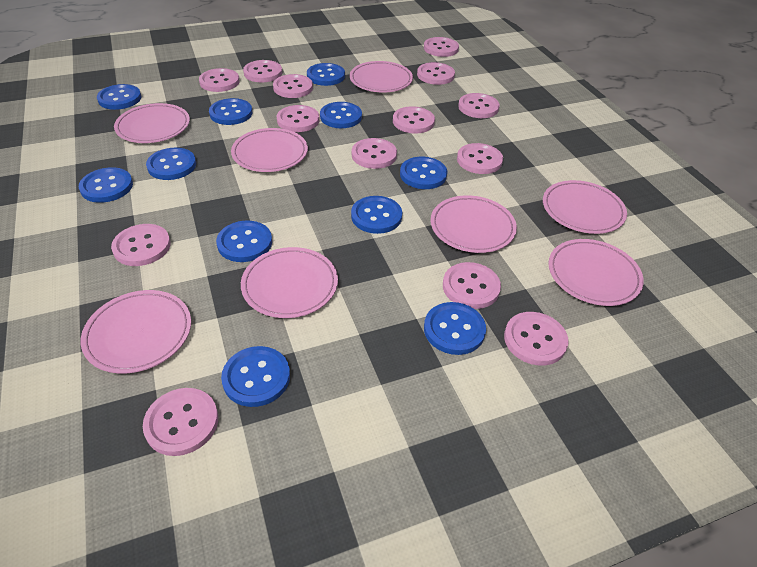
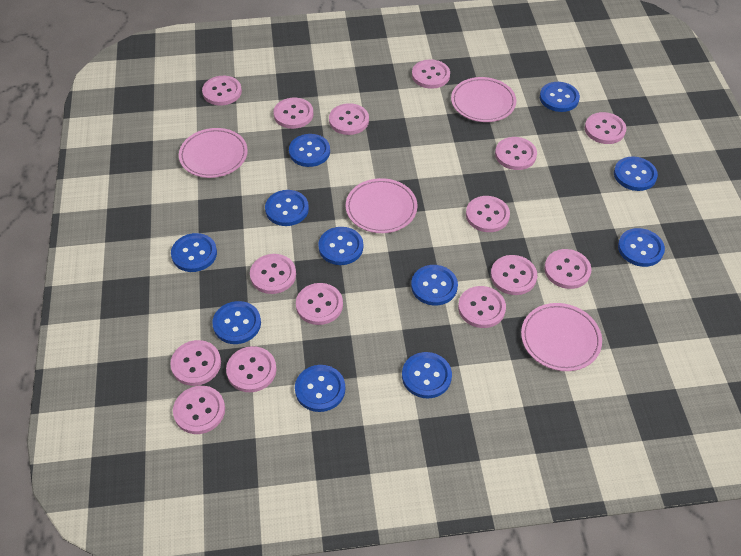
pink button: [111,224,171,266] [143,388,218,456] [199,68,240,92] [243,60,282,82] [273,74,313,98] [277,105,320,132] [352,138,397,169] [393,106,435,134] [417,62,455,85] [424,37,459,57] [443,262,501,309] [457,143,503,174] [458,93,500,118] [504,312,569,366] = 14 -> [170,340,221,386] [173,386,225,434] [202,76,242,106] [226,346,277,392] [250,254,296,294] [273,98,313,129] [296,283,343,325] [329,103,369,135] [412,59,450,89] [458,286,506,328] [466,196,510,232] [491,255,537,295] [495,137,537,170] [544,249,591,289] [585,112,626,144] = 15
pink plate: [81,290,191,373] [114,103,190,143] [231,128,308,172] [241,247,338,318] [350,61,413,92] [431,195,517,253] [543,180,627,234] [549,239,644,306] = 8 -> [179,128,248,178] [346,178,417,233] [451,77,516,122] [521,303,602,371] = 4

